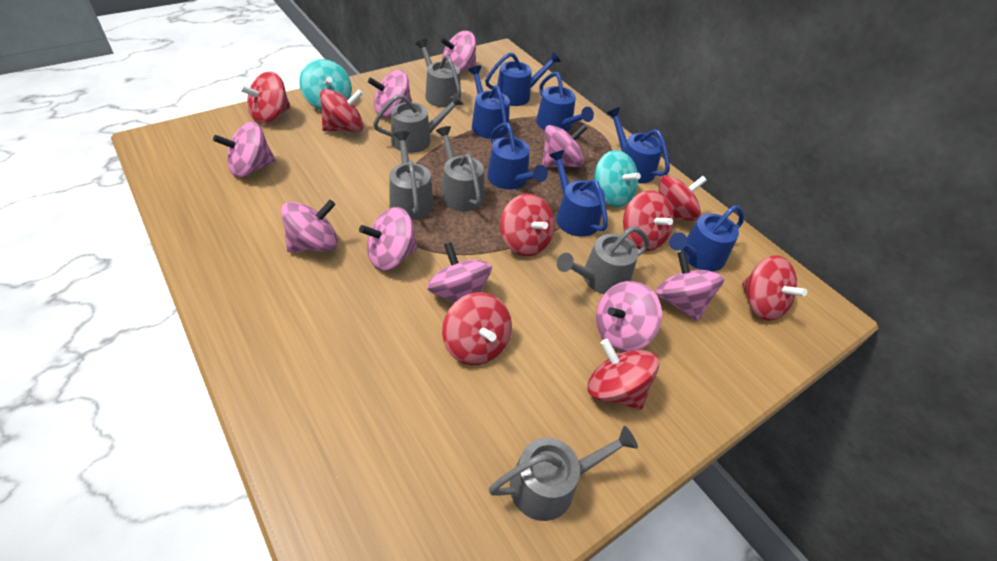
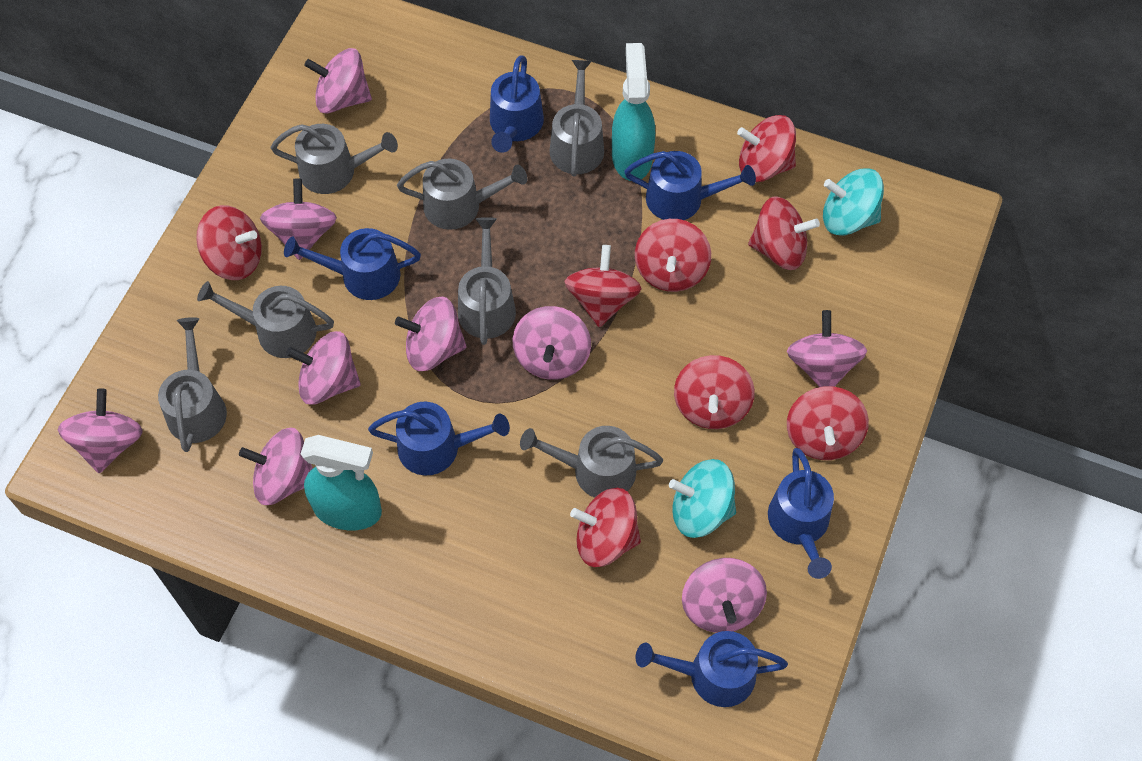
blue watering can: [468,65,510,139] [485,52,561,106] [487,123,548,190] [536,72,594,132] [549,150,608,237] [607,107,670,183] [669,205,744,271] = 7 -> [284,228,421,300] [368,402,510,475] [490,55,544,153] [624,151,756,220] [635,631,788,707] [768,448,834,579] = 6
grey watering can: [373,93,464,153] [389,131,434,219] [415,39,461,108] [436,126,484,211] [489,426,638,521] [557,227,650,294] = 6 -> [158,317,227,452] [197,281,334,358] [271,124,398,194] [397,159,527,230] [458,217,516,345] [520,426,663,498] [550,60,604,176] = 7
turquoise spray bottle: none = 0 -> [301,435,382,530] [612,43,655,181] = 2

